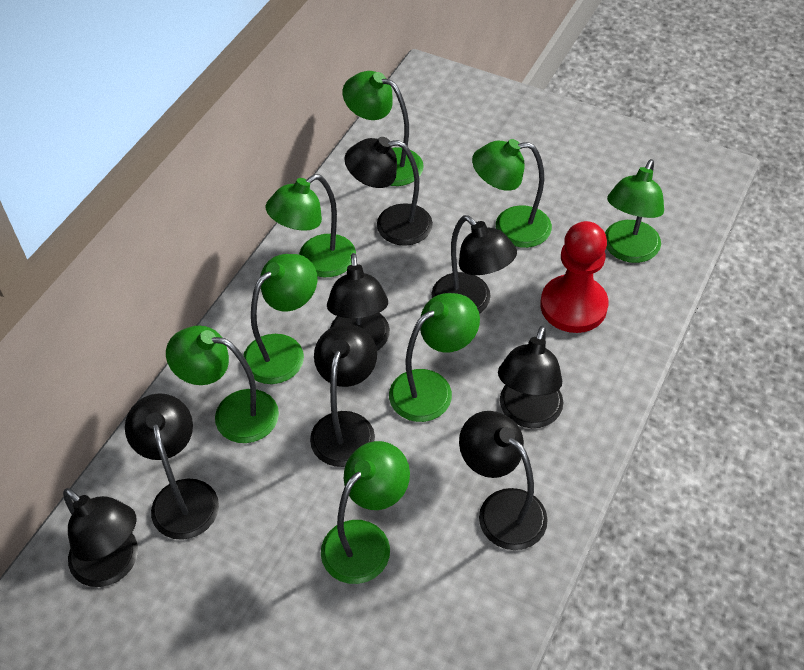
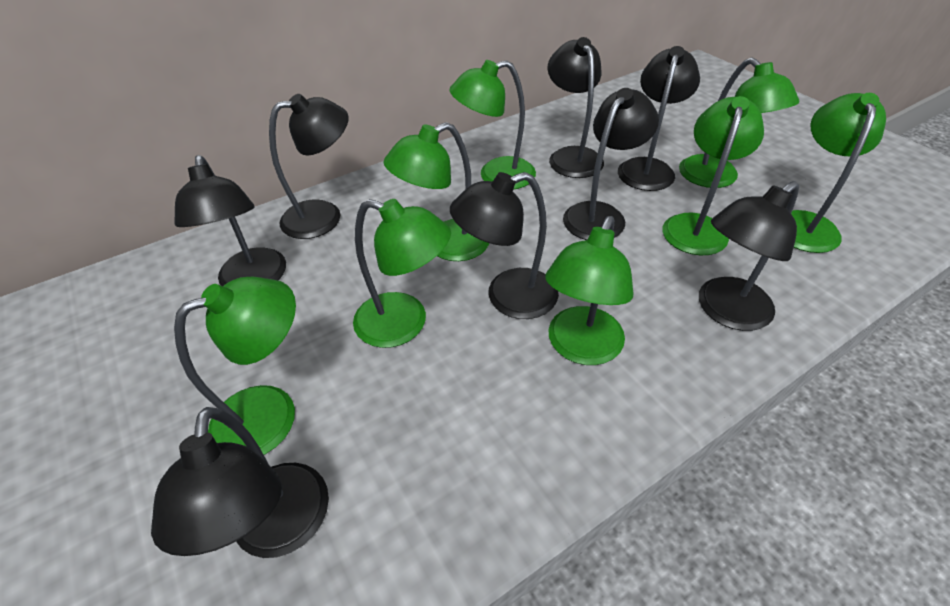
red pawn: [540,221,608,333] = 1 -> none = 0

